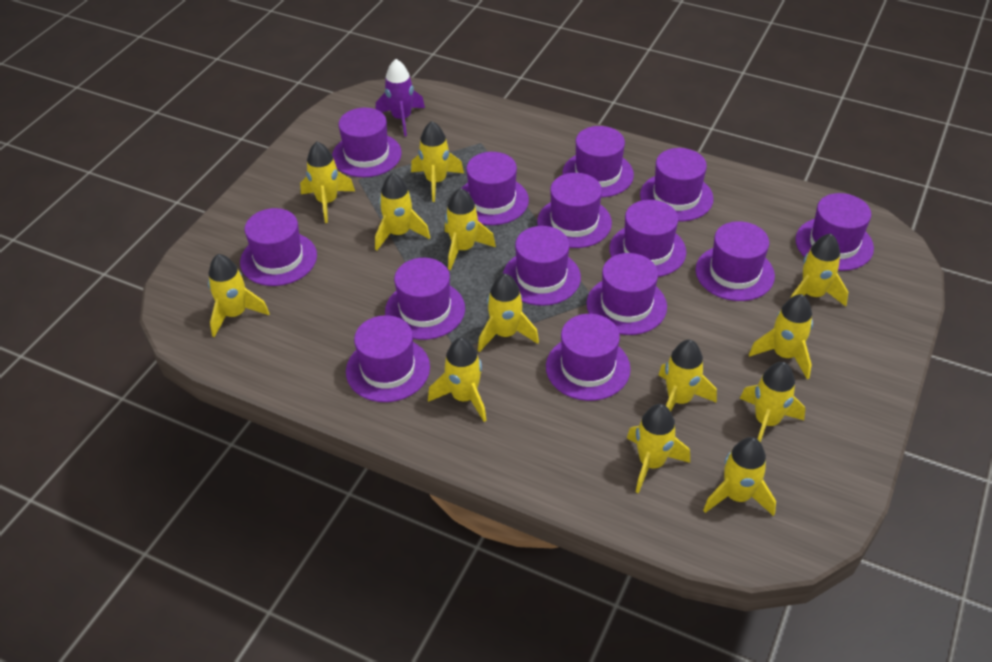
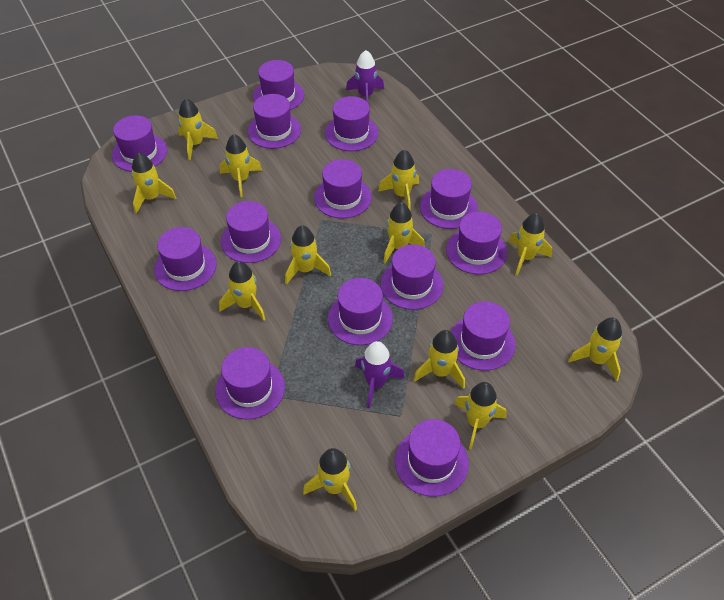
purple rocket: [376,59,425,137] = 1 -> [346,50,384,103] [355,341,405,409] = 2
yellow rocket: [208,254,270,337] [300,142,355,223] [375,173,430,251] [411,121,464,202] [428,338,487,422] [445,188,496,270] [478,273,539,352] [627,404,690,493] [659,340,717,412] [703,437,776,516] [740,362,805,442] [749,294,813,379] [791,233,848,306] = 13 -> [131,153,176,214] [178,98,218,160] [219,261,266,321] [220,134,262,197] [285,225,331,285] [303,448,357,511] [378,149,419,210] [383,202,425,263] [413,330,465,389] [454,382,507,449] [508,213,552,276] [568,317,622,381] = 12

